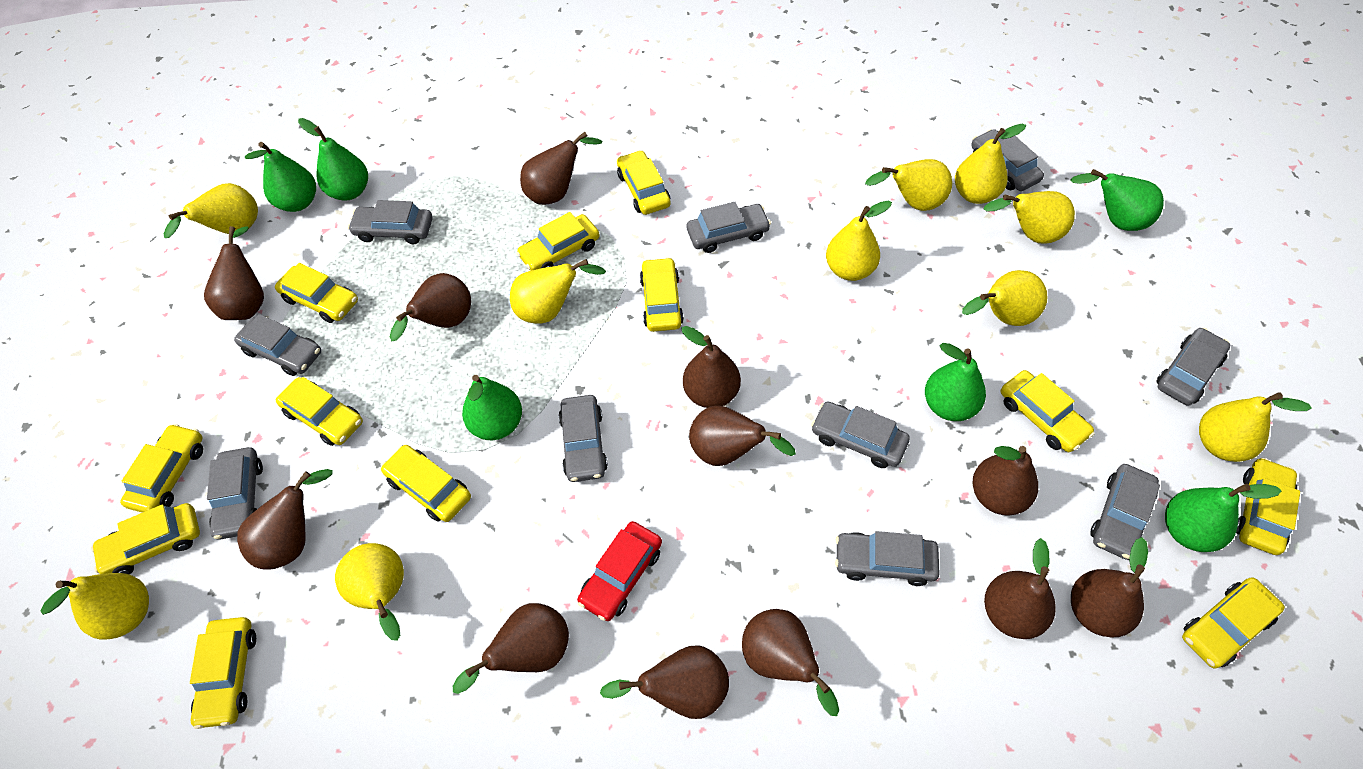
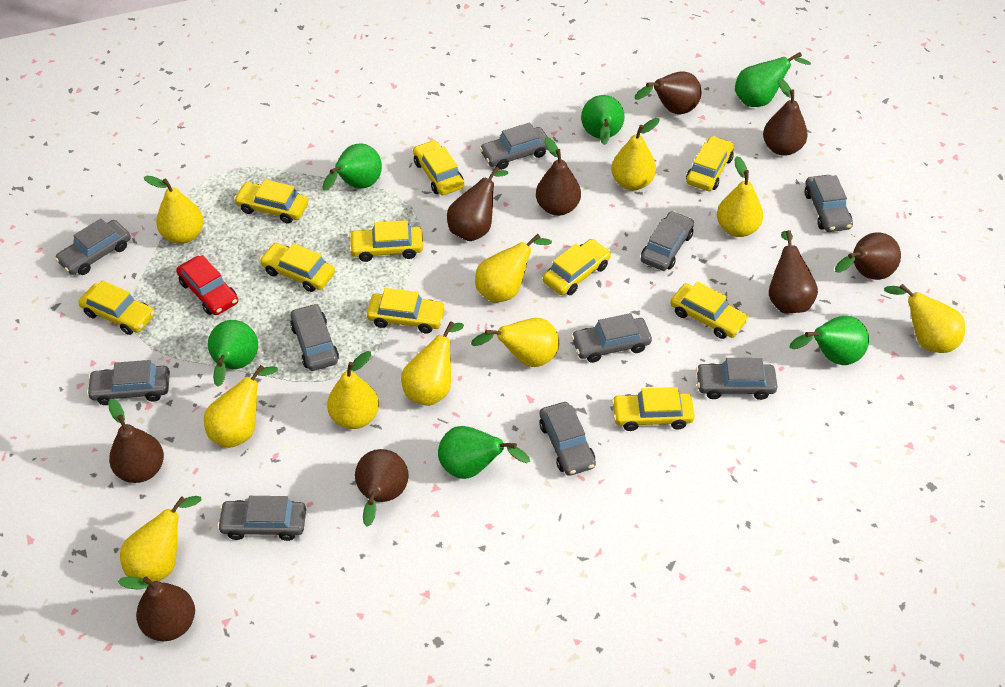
brown pear: [204,226,264,320] [237,469,333,570] [390,273,471,341] [453,603,569,694] [520,132,602,205] [600,645,729,719] [681,326,741,408] [689,406,796,466] [742,609,839,716] [973,446,1038,516] [984,538,1056,639] [1071,537,1148,638] = 12 -> [108,398,164,483] [118,576,195,641] [355,449,409,526] [447,166,508,241] [536,137,581,216] [634,71,701,114] [763,78,808,156] [769,230,818,314] [835,233,901,280] = 9
yellow car: [91,503,200,574] [120,424,203,513] [190,617,256,729] [275,263,358,323] [276,377,363,446] [381,445,471,522] [517,212,599,271] [617,150,671,215] [640,257,684,332] [1001,370,1094,452] [1182,577,1285,668] [1236,457,1300,555] = 12 -> [79,280,155,335] [234,179,308,224] [260,243,335,292] [349,220,423,262] [367,288,446,334] [413,140,464,195] [543,239,611,295] [612,387,695,431] [670,281,749,339] [686,136,734,191] = 10

